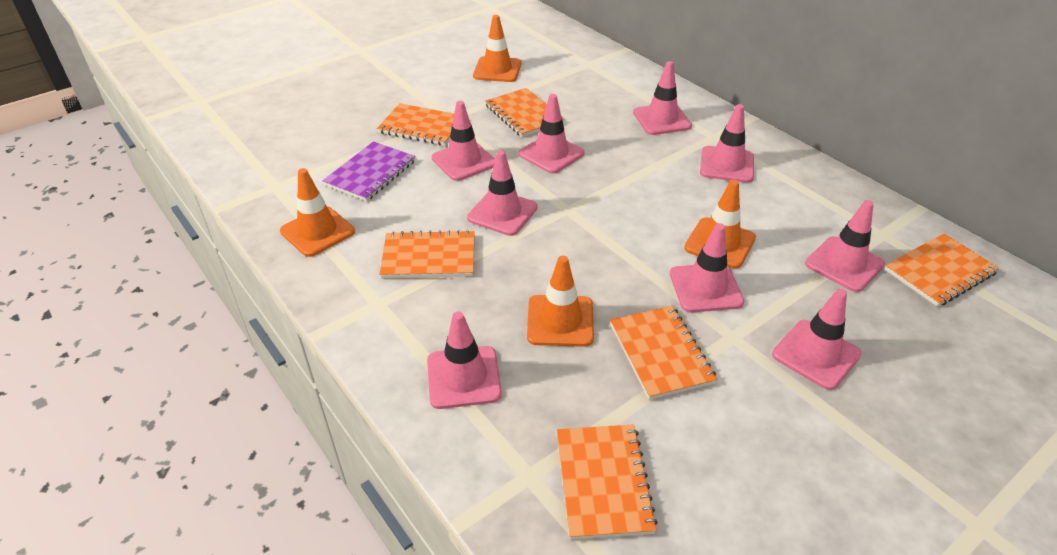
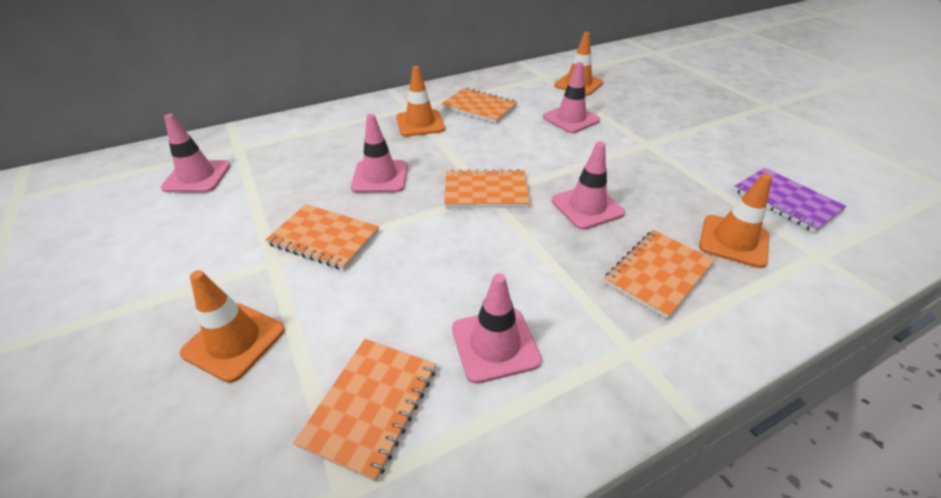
orange notebook: [377,103,454,146] [379,230,475,278] [485,88,564,137] [557,424,658,540] [610,306,717,400] [884,233,999,307] = 6 -> [265,204,379,270] [293,339,436,482] [441,87,518,123] [444,169,530,208] [604,230,714,319] = 5
pink traffic cone: [427,311,502,409] [432,101,495,181] [467,150,538,236] [519,94,585,174] [633,61,692,135] [670,223,744,313] [700,104,754,183] [772,289,862,390] [805,200,885,292] = 9 -> [161,114,231,193] [351,114,408,193] [452,273,542,384] [543,62,600,133] [552,141,625,230] = 5

